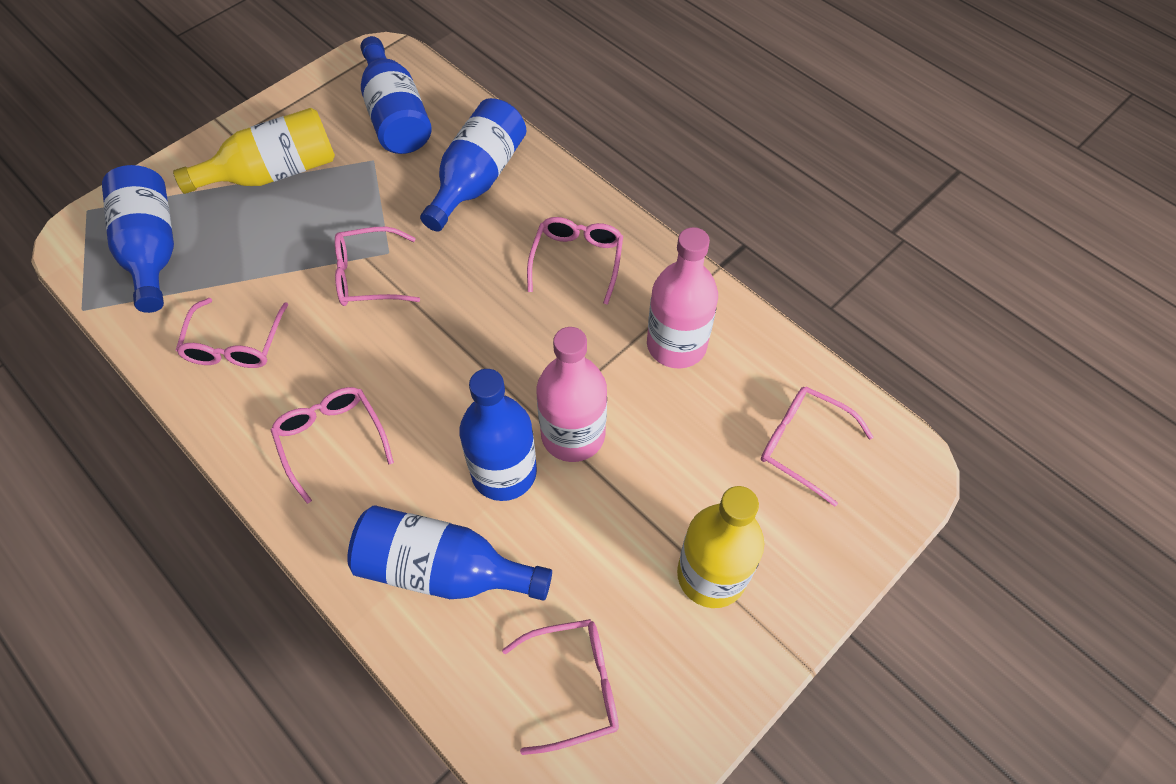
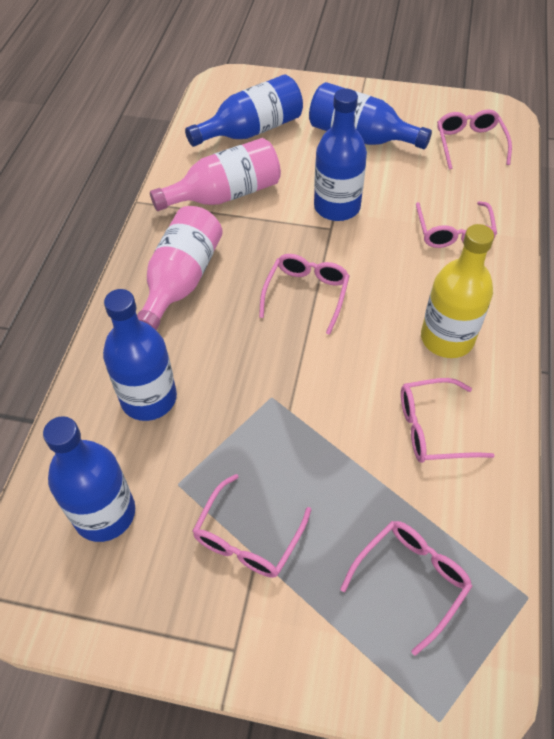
yellow bottle: [173,108,335,194] [677,486,764,608] = 2 -> [421,224,494,358] = 1

